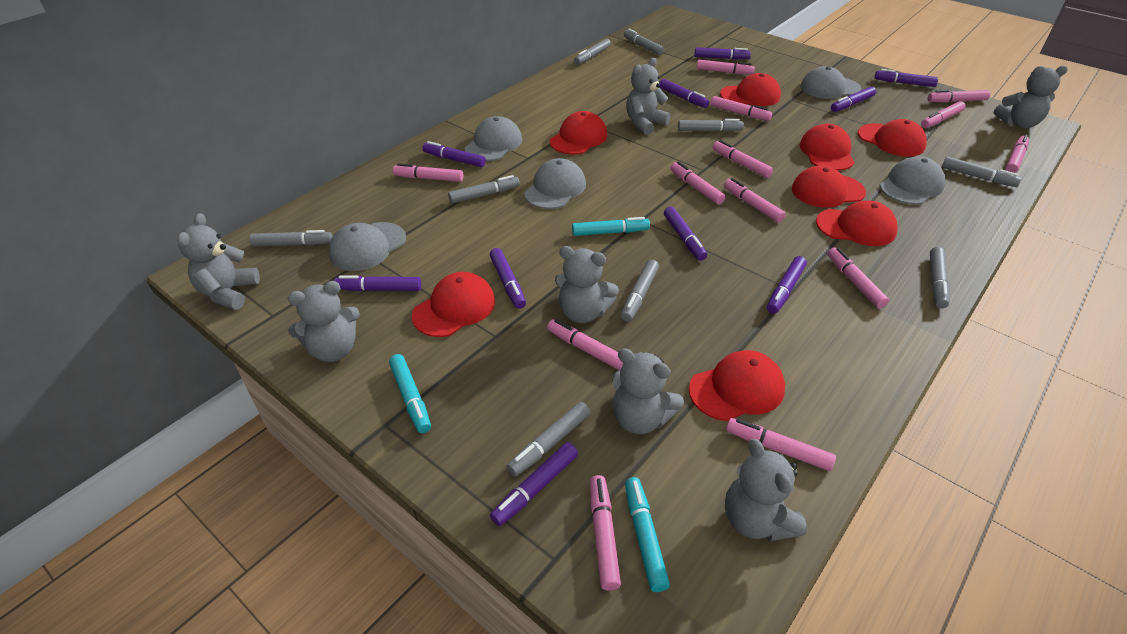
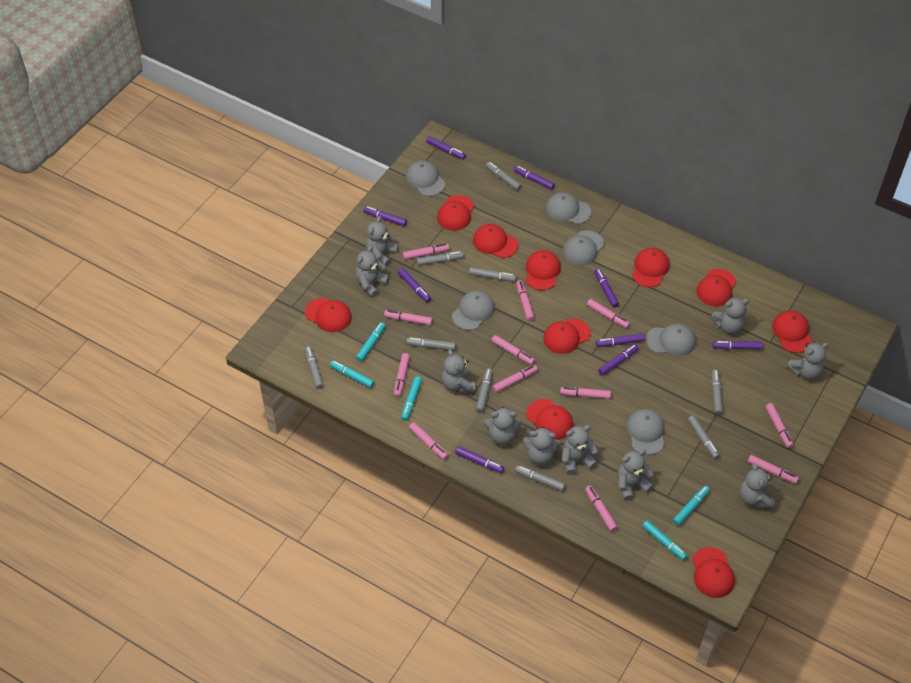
grey cap: [329,222,406,271] [465,116,522,161] [524,158,586,209] [800,66,861,99] [880,156,945,205] = 5 -> [406,160,445,196] [452,290,495,330] [545,192,591,224] [563,230,604,266] [626,409,665,455] [646,323,696,356] = 6
grey teddy bear: [177,213,260,310] [288,281,360,362] [555,246,619,323] [612,348,684,434] [626,58,671,135] [725,439,807,542] [993,66,1068,128] = 7 -> [355,246,389,297] [366,216,398,267] [442,349,475,393] [484,406,522,445] [523,426,561,465] [562,425,598,475] [618,449,654,501] [711,297,749,334] [740,463,774,508] [786,342,829,380] = 10
pink marker: [393,163,463,182] [547,319,623,371] [590,475,621,591] [670,161,725,205] [696,60,755,75] [711,96,772,121] [713,140,773,178] [724,178,785,223] [726,418,836,471] [827,247,889,309] [921,101,965,128] [928,90,990,103] [1006,134,1029,173] = 13 -> [384,310,432,325] [394,353,410,397] [403,244,449,260] [409,422,448,460] [491,335,535,365] [493,365,538,392] [516,280,534,321] [560,387,611,399] [585,485,618,532] [587,299,630,328] [748,455,799,484] [766,403,794,448] = 12
purple marker: [334,275,421,291] [422,141,486,167] [490,248,526,309] [490,442,578,526] [659,79,709,108] [664,206,707,261] [694,47,751,59] [767,256,807,314] [831,86,876,112] [874,69,938,87] = 10 -> [363,206,407,226] [398,268,431,302] [426,136,466,160] [455,446,504,473] [514,166,555,190] [594,268,619,308] [596,333,645,347] [598,344,639,376] [713,341,763,349] = 9
red cap: [412,272,495,337] [550,111,607,155] [689,350,785,421] [720,73,781,106] [792,165,866,208] [799,123,855,171] [816,200,898,246] [858,119,927,157] = 8 -> [305,298,352,332] [437,195,474,231] [473,224,518,258] [525,250,561,290] [526,399,573,440] [543,318,590,354] [632,248,669,287] [692,547,735,598] [697,269,737,306] [772,311,812,353] = 10
turquoise marker: [389,354,431,433] [572,217,650,236] [625,477,670,592] = 3 -> [330,360,374,388] [356,322,386,362] [401,376,422,421] [642,520,687,560] [673,486,710,526] = 5

